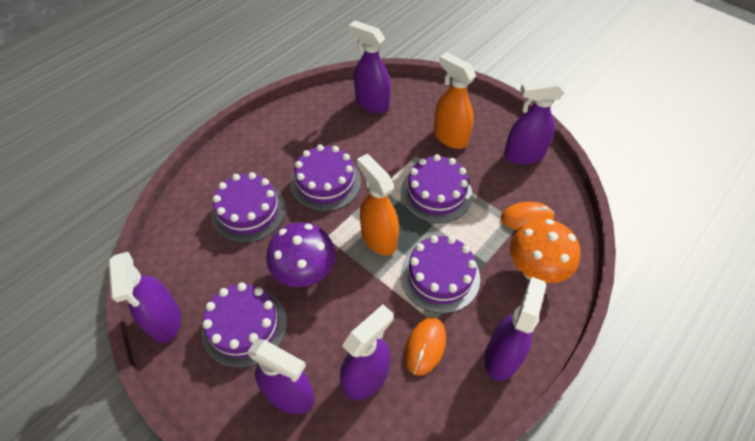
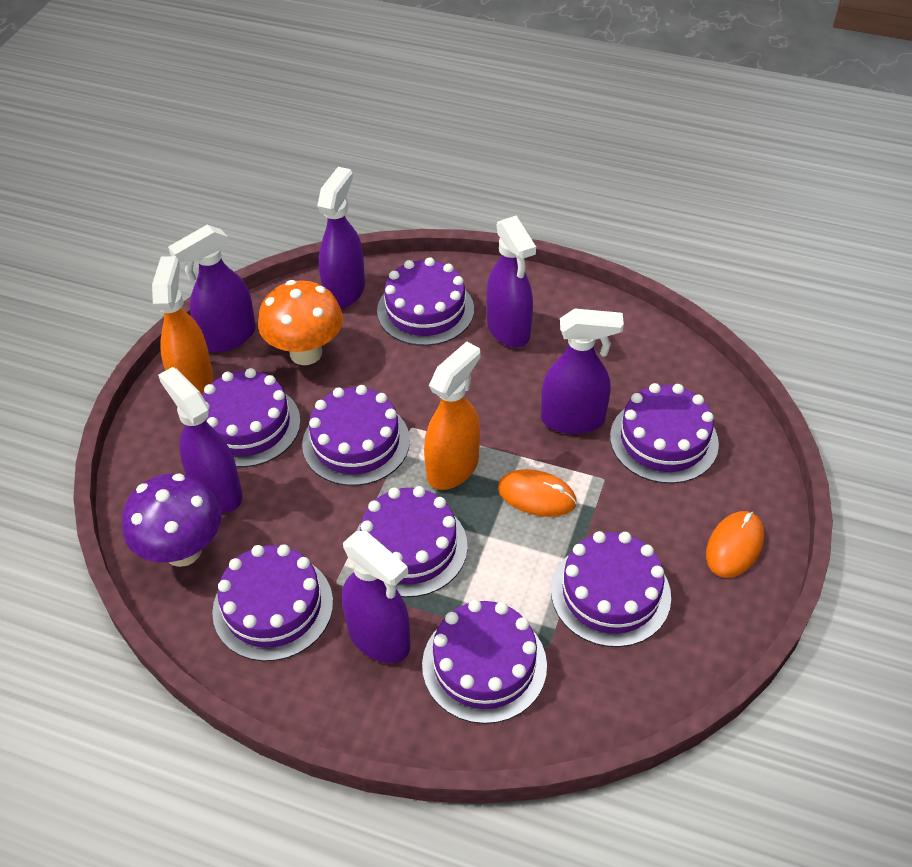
purple cake: [202,283,287,368] [212,172,286,243] [290,144,361,212] [401,154,472,223] [401,235,480,313] = 5 -> [202,368,301,467] [212,544,333,661] [302,385,410,486] [356,486,468,597] [377,257,474,346] [422,600,547,724] [551,531,671,647] [610,383,719,484] = 8

